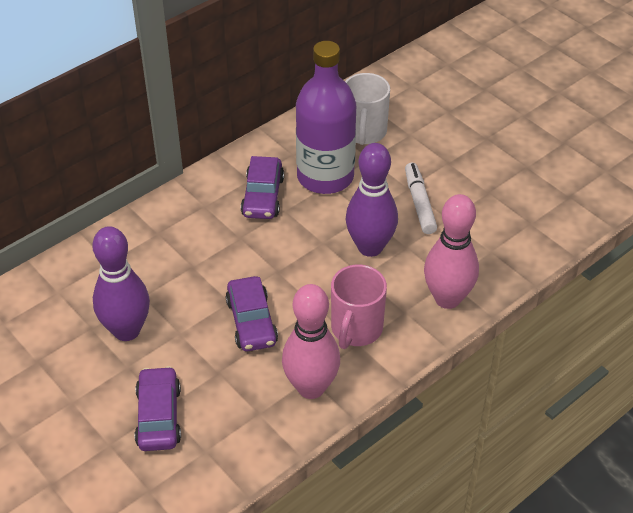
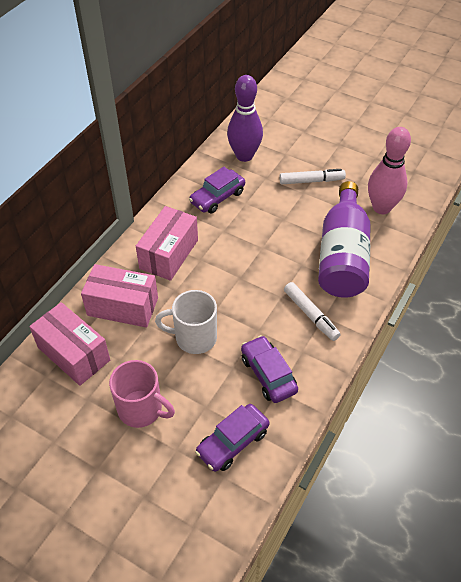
pink bowling pin: [282,284,340,399] [424,194,479,309] = 2 -> [368,127,411,214] = 1
pink box: none = 0 -> [29,302,110,386] [81,264,158,327] [136,206,198,281] = 3
purple bowling pin: [92,226,150,341] [346,143,398,257] = 2 -> [227,75,263,162] = 1
white marker: [405,163,437,234] = 1 -> [279,169,346,184] [284,282,341,341] = 2

